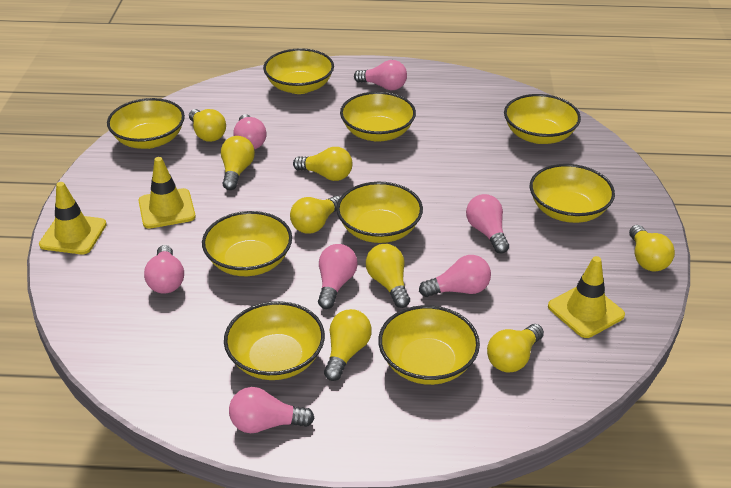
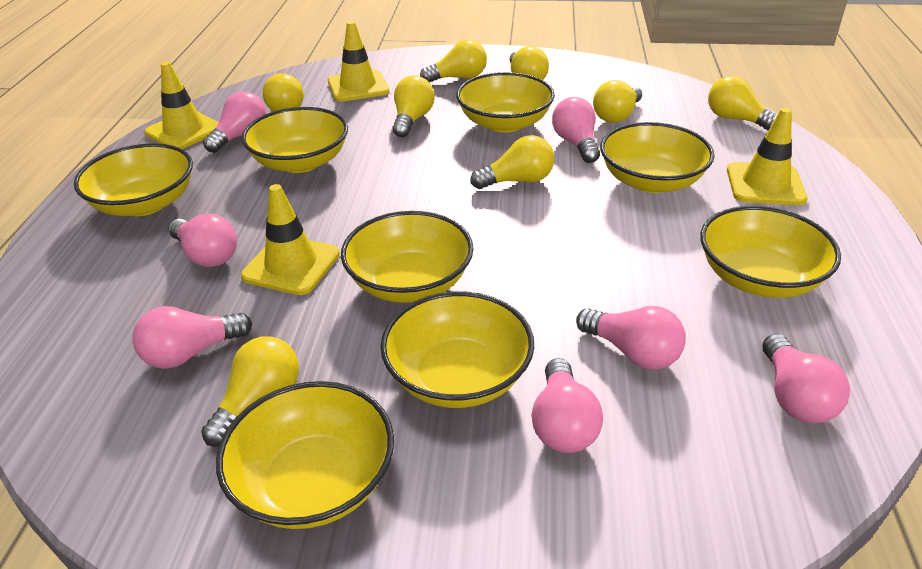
yellow bowl: [107,98,185,149] [202,211,292,276] [224,301,325,380] [263,48,334,94] [336,182,423,243] [340,92,416,142] [378,305,480,385] [504,94,581,144] [530,164,615,223] = 9 -> [74,143,193,216] [216,381,394,529] [242,107,348,173] [341,211,473,303] [381,292,534,408] [456,72,555,133] [600,122,715,193] [700,206,841,298] = 8
yellow traffic cone: [39,182,107,254] [138,157,196,229] [548,256,625,338] = 3 -> [144,62,219,149] [241,184,340,295] [328,21,389,102] [727,108,808,205] = 4

